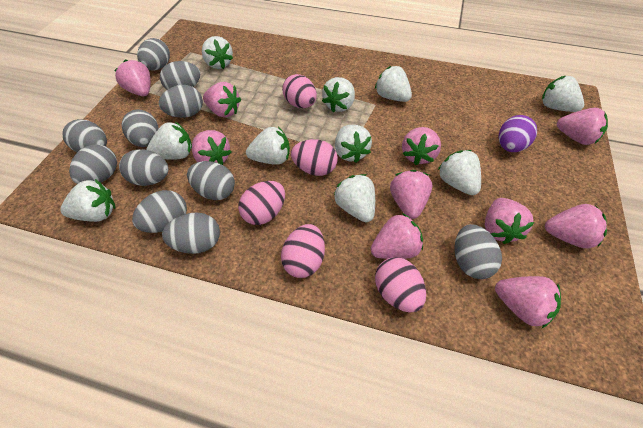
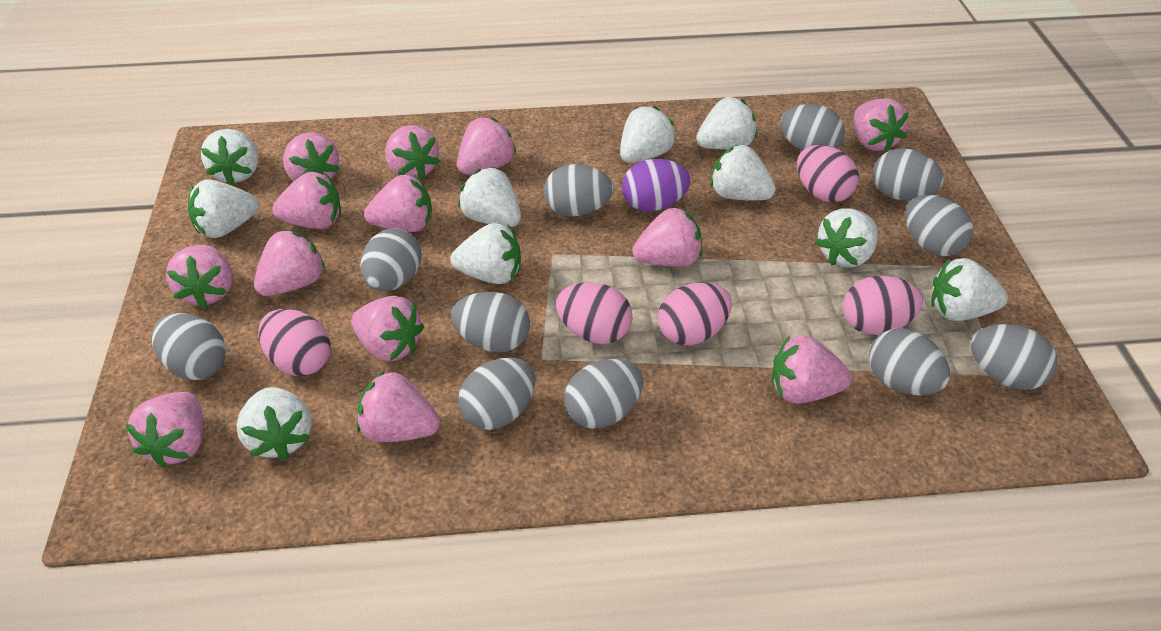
pink strawberry: [114,60,151,96] [192,130,231,165] [203,82,241,118] [371,213,423,259] [390,170,432,219] [402,127,441,165] [485,198,535,244] [495,276,561,328] [545,204,607,248] [557,108,608,145] = 10 -> [126,392,203,468] [166,245,233,308] [254,230,325,296] [272,172,341,229] [283,132,340,181] [351,296,424,361] [357,371,440,442] [364,175,432,232] [385,125,440,180] [457,117,516,175] [632,207,702,266] [772,336,852,404] [854,98,909,152] = 13

